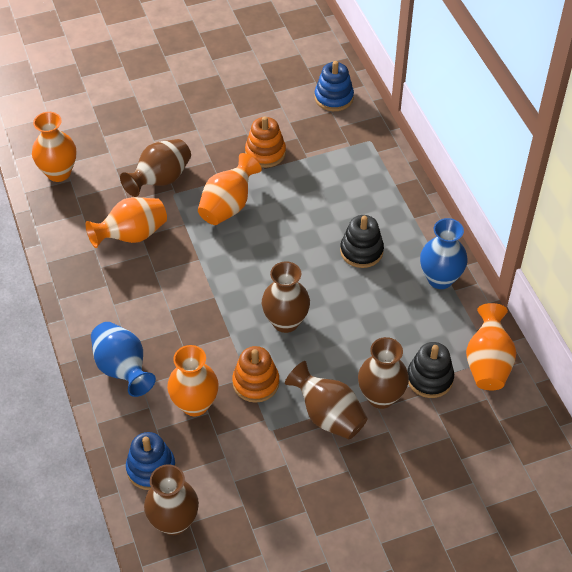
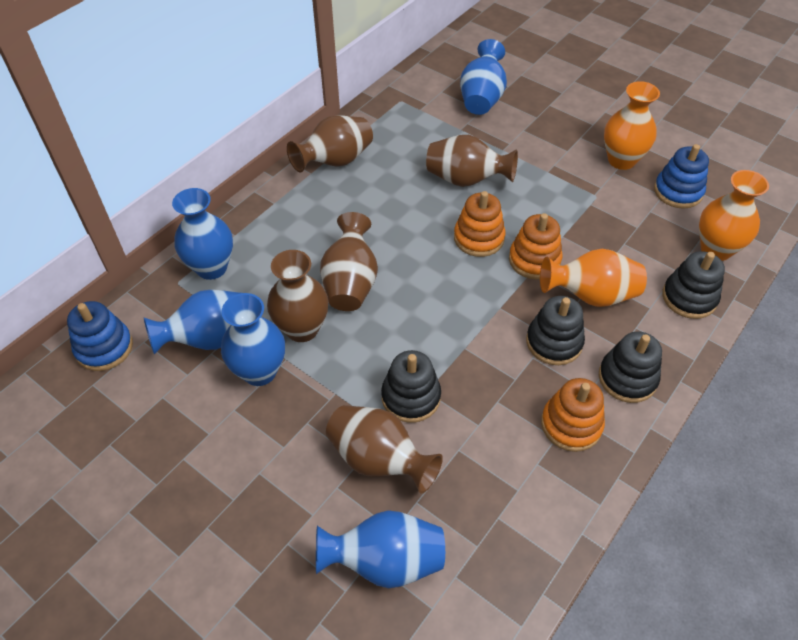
black stacking toy: [340,215,384,268] [407,342,454,398] = 2 -> [381,350,441,423] [526,296,585,365] [599,331,662,403] [662,251,725,319] = 4
blue vase: [91,322,156,397] [420,218,468,289] = 2 -> [144,290,240,355] [172,188,233,280] [221,293,285,386] [316,510,445,588] [460,39,507,115] = 5
orange stacking toy: [232,346,279,403] [245,116,286,168] = 2 -> [454,191,506,257] [509,213,563,280] [541,378,605,452] = 3
orange vase: [32,112,76,182] [85,197,167,248] [167,345,219,416] [198,153,262,225] [466,303,516,390] = 5 -> [540,249,647,307] [604,81,660,170] [699,170,769,261] = 3

